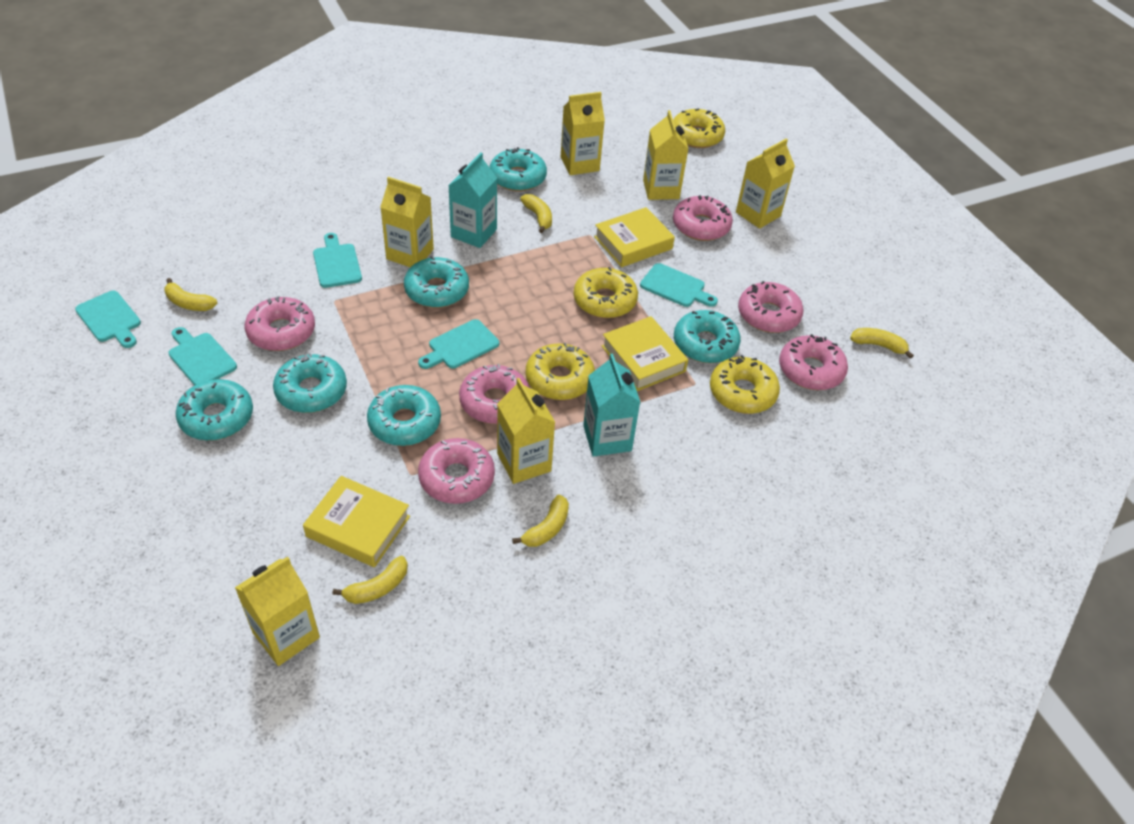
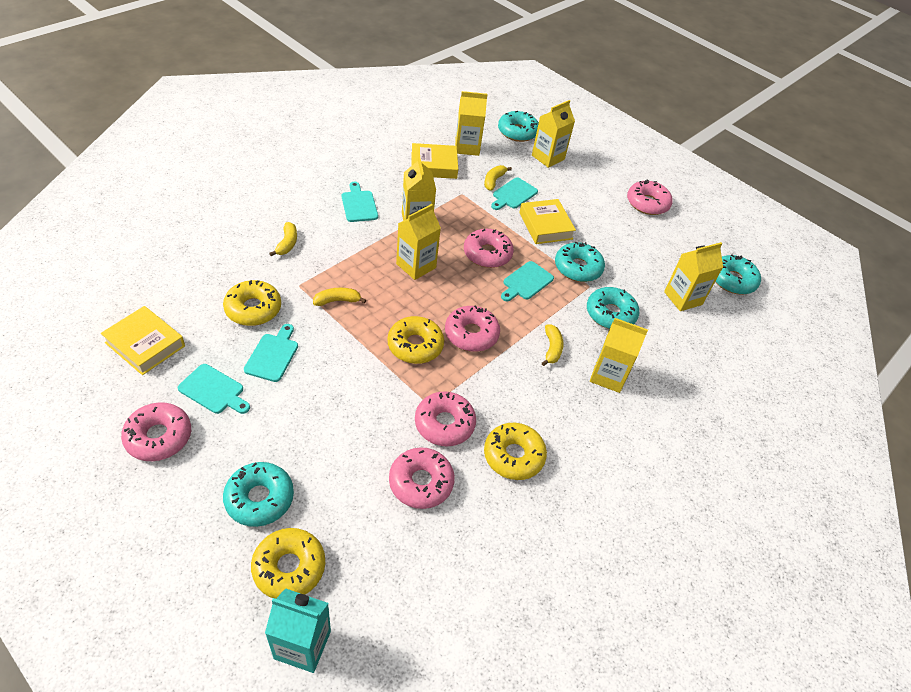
turquoise carton: [448,152,497,248] [583,354,640,457] = 2 -> [265,588,331,673] = 1
turquoise donut: [176,379,253,441] [273,353,347,413] [367,385,441,446] [404,256,469,308] [489,147,547,192] [674,310,741,363] = 6 -> [223,462,294,527] [498,111,539,142] [555,242,605,282] [587,287,640,329] [715,254,761,295] = 5
yellow banana: [164,278,217,311] [333,556,408,604] [512,494,569,547] [520,194,552,233] [850,328,914,359] = 5 -> [269,222,297,256] [313,288,366,306] [484,165,512,191] [542,324,564,366] = 4

